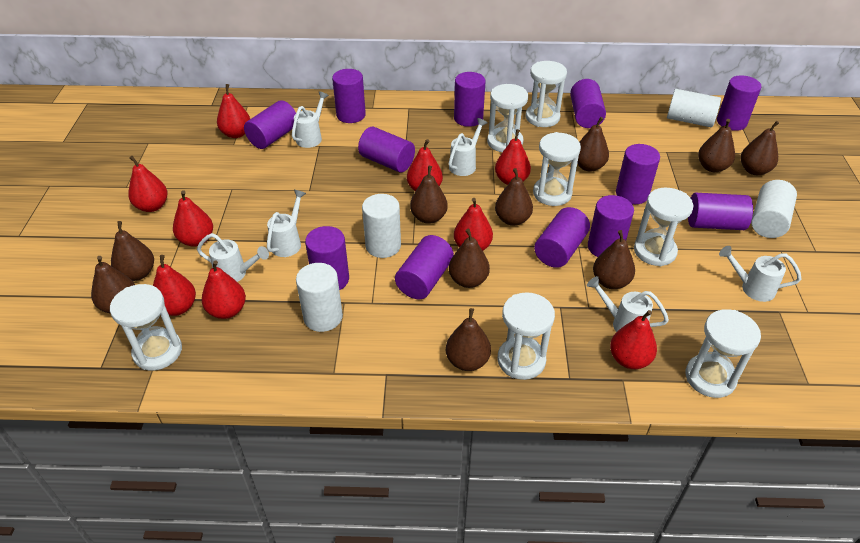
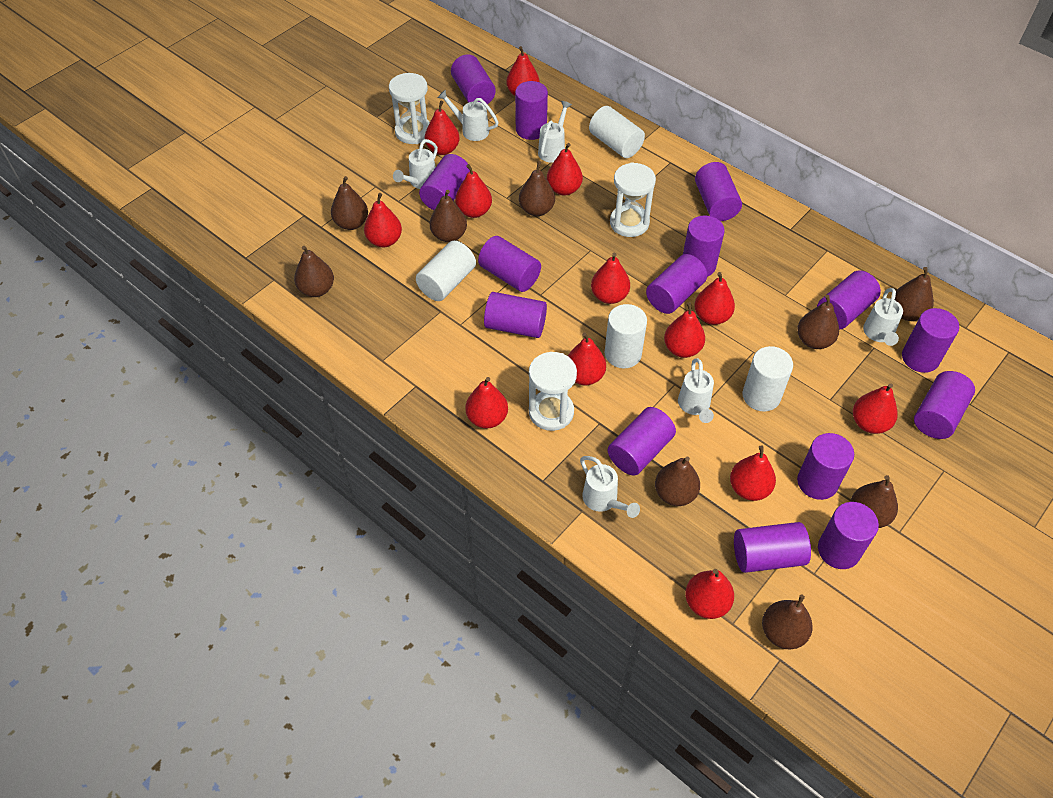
brown pear: [91,256,135,313] [111,221,154,281] [410,166,448,224] [446,308,491,371] [449,229,490,288] [495,168,533,226] [577,117,609,172] [593,230,635,289] [698,119,735,172] [741,121,779,175] = 10 -> [294,246,334,297] [331,176,368,230] [430,190,467,242] [519,161,555,216] [655,456,700,506] [762,595,813,649] [797,295,839,349] [850,475,898,528] [895,267,934,321] = 9
purple cylinder: [244,100,296,149] [305,226,349,290] [332,69,366,123] [358,127,415,173] [395,235,454,299] [454,72,485,127] [534,207,590,268] [570,79,606,128] [588,195,634,257] [616,144,660,204] [688,193,753,230] [717,75,761,131] = 12 -> [419,154,470,210] [451,54,496,104] [478,236,541,292] [484,292,547,338] [515,81,548,140] [608,407,676,476] [646,254,707,314] [683,215,725,277] [695,162,742,221] [734,522,811,573] [797,433,854,500] [817,270,881,330] [818,502,879,569] [902,308,959,373] [914,371,975,439] = 15
red pear: [128,156,168,212] [153,255,196,316] [173,190,213,247] [201,260,246,319] [217,84,250,138] [407,139,443,191] [454,198,493,251] [495,129,531,185] [610,310,657,369] = 9 -> [364,193,402,247] [425,101,460,155] [455,164,492,218] [465,377,508,428] [506,46,540,96] [547,143,583,196] [568,332,606,385] [591,253,630,304] [664,302,705,358] [685,569,734,619] [694,272,735,325] [730,445,776,501] [853,383,898,434] = 13
white hourglass: [110,284,182,371] [487,84,528,152] [497,292,555,380] [526,61,567,127] [533,132,581,206] [634,188,693,266] [686,309,761,398] = 7 -> [389,73,430,144] [529,352,577,431] [610,163,656,237] = 3

